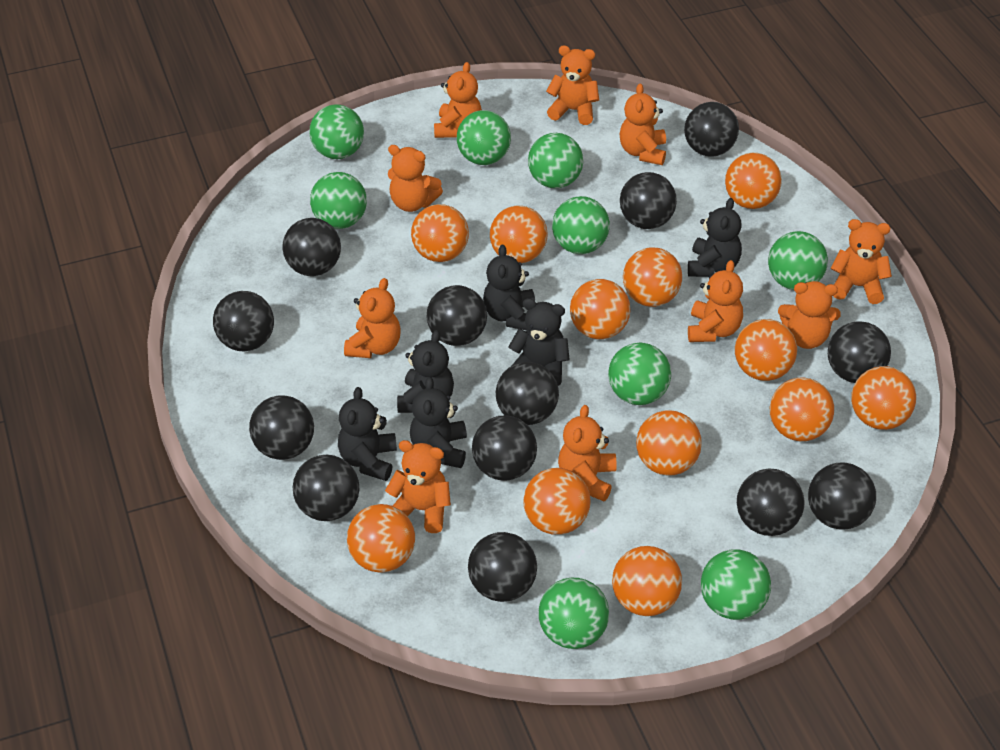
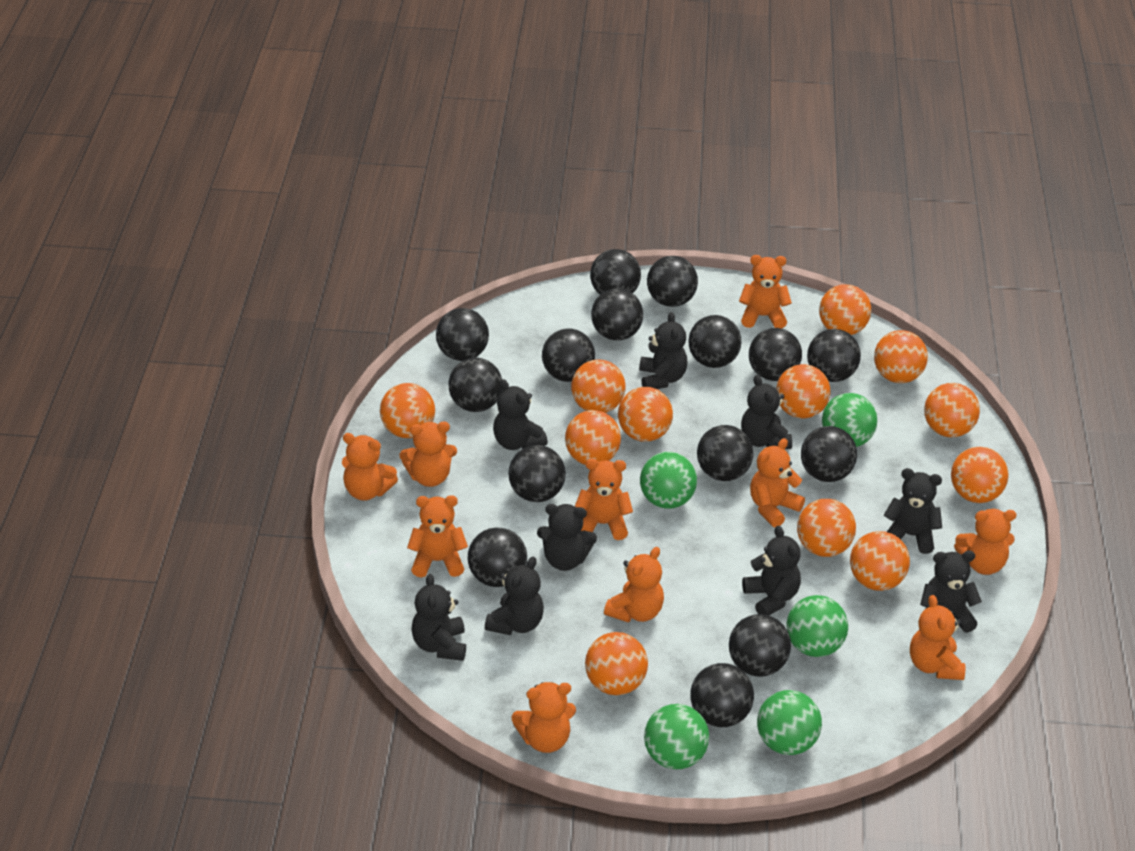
black ball: [213,291,274,351] [249,396,314,460] [282,218,341,276] [293,455,359,521] [427,285,487,346] [468,532,537,602] [472,415,537,481] [496,362,559,425] [620,172,677,229] [684,102,739,157] [737,469,805,536] [808,463,876,530] [828,321,891,383] = 13 -> [436,308,489,361] [448,358,502,412] [468,527,527,587] [508,445,566,502] [542,328,595,382] [590,249,641,294] [591,288,643,341] [647,256,698,307] [688,315,741,368] [690,663,754,727] [697,425,753,481] [729,614,791,677] [749,328,802,381] [801,426,857,482] [807,329,861,382] = 15
black teddy bear: [338,387,397,481] [397,330,454,413] [410,377,467,468] [483,245,535,330] [508,298,570,386] [688,198,742,277] = 6 -> [411,574,466,661] [485,557,544,635] [493,379,548,450] [537,504,597,571] [639,312,687,389] [741,375,792,449] [742,526,801,615] [884,468,942,554] [920,551,982,633] = 9
green ball: [309,104,364,159] [310,172,367,229] [457,110,511,165] [528,133,583,188] [539,578,609,649] [552,196,610,254] [608,342,671,405] [701,549,771,620] [768,231,828,290] = 9 -> [640,452,697,509] [644,704,709,770] [757,690,822,755] [786,595,848,657] [822,393,877,447] = 5

